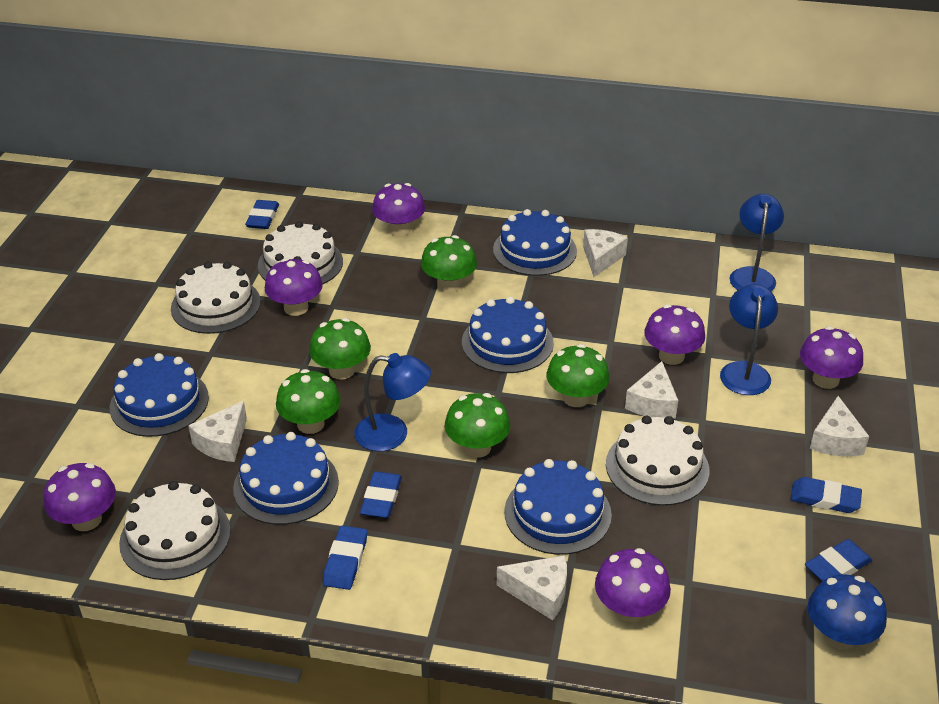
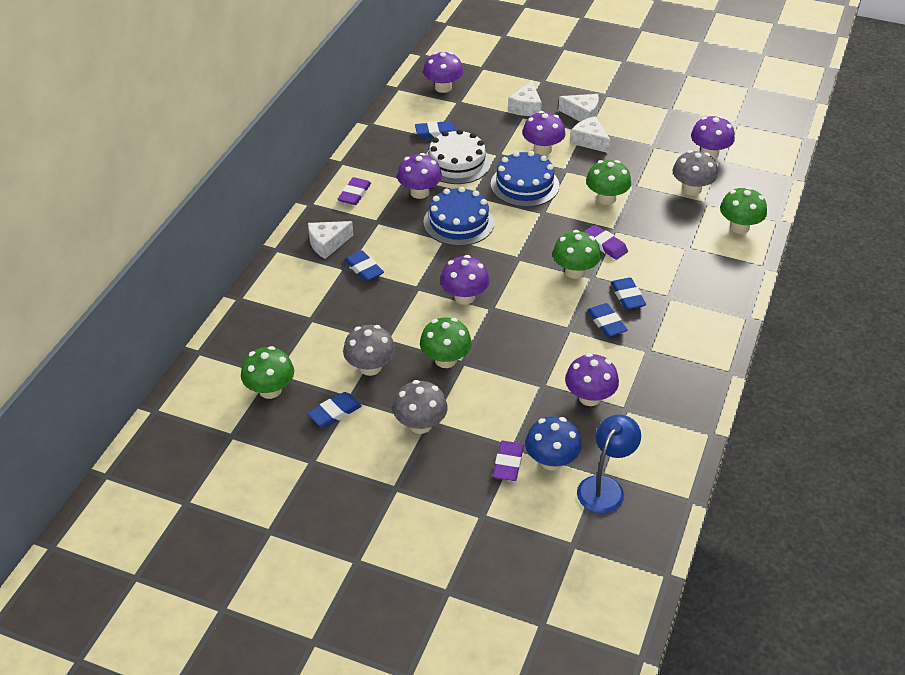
blue cake: [110,353,209,437] [233,432,339,525] [462,296,554,373] [493,209,577,276] [504,459,612,555] = 5 -> [423,186,495,246] [491,151,559,207] = 2
blue lamp: [354,353,431,451] [720,284,778,395] [729,194,784,291] = 3 -> [577,415,641,513] = 1
grey mushroom: none = 0 -> [343,325,395,376] [393,380,448,434] [673,150,718,196] = 3
purple eraser: none = 0 -> [338,177,371,205] [493,441,524,481] [584,225,628,260] = 3
white cake: [119,481,231,580] [171,262,261,334] [258,221,343,284] [606,416,709,506] = 4 -> [426,129,491,184] = 1
white cheese: [188,401,247,462] [497,555,567,620] [583,229,628,277] [625,361,678,419] [810,396,869,456] = 5 -> [308,221,353,259] [508,81,542,116] [558,94,599,122] [570,116,610,153] = 4

